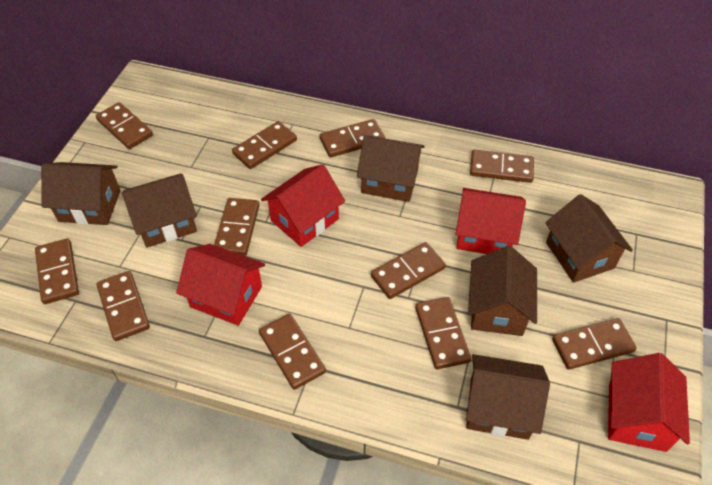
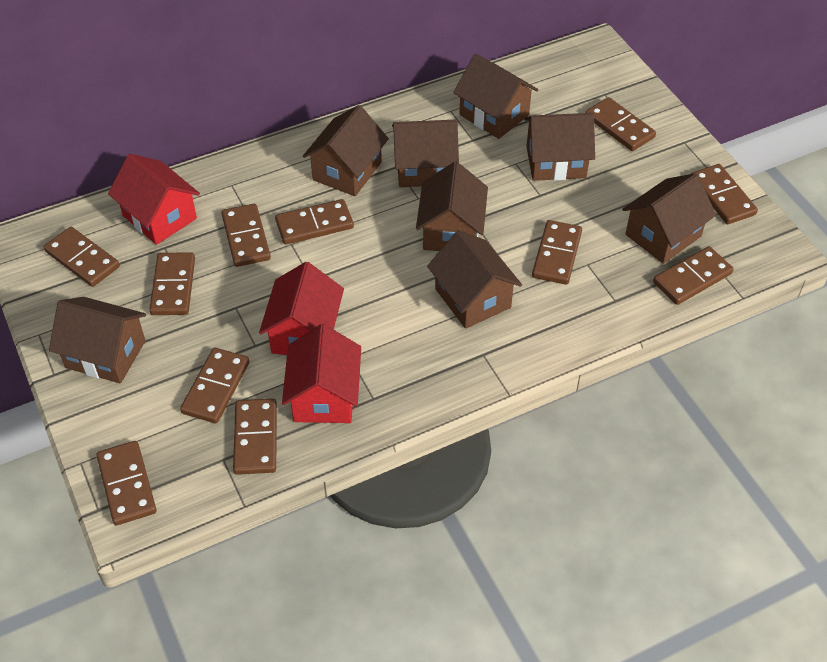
brown house: [41,162,121,225] [122,174,197,248] [357,135,425,202] [466,354,550,440] [468,246,537,336] [545,194,633,283] = 6 -> [49,297,146,383] [303,105,389,196] [392,120,459,187] [416,162,488,251] [427,230,522,329] [453,54,538,139] [524,113,595,181] [622,173,716,264] = 8
red house: [176,244,265,326] [261,164,345,247] [456,188,526,254] [608,353,690,452] = 4 -> [108,154,200,245] [259,262,344,355] [282,324,361,423] = 3

